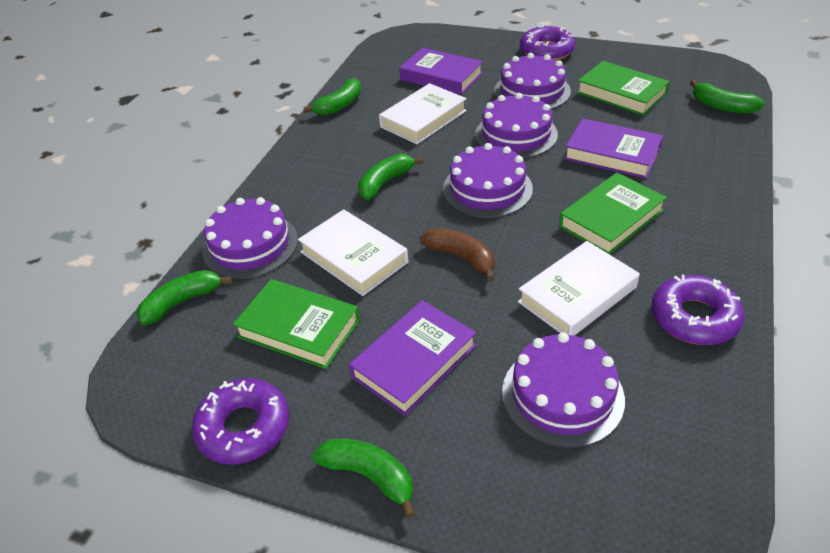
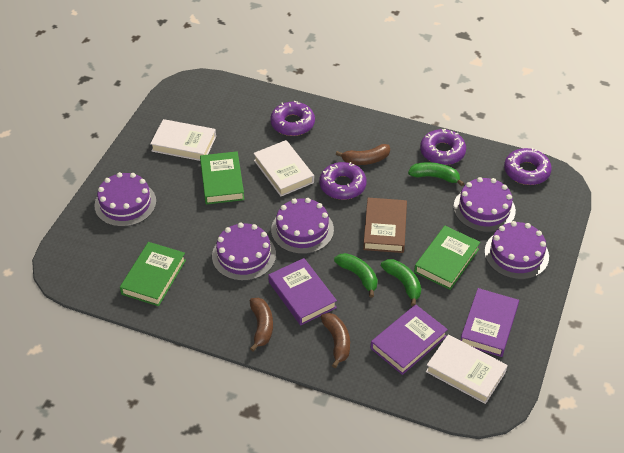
brown banana: [420,228,495,281] = 1 -> [250,298,273,351] [320,313,350,368] [336,144,390,165] = 3
brown book: none = 0 -> [363,198,407,253] = 1
green banana: [137,270,232,325] [303,78,361,116] [312,439,415,518] [358,154,423,200] [690,80,765,114] = 5 -> [334,253,378,298] [381,259,421,306] [408,162,464,186] = 3
purple donut: [192,378,289,464] [520,25,575,60] [652,275,744,345] = 3 -> [270,101,315,136] [319,162,367,200] [420,129,466,165] [504,148,552,185] = 4

